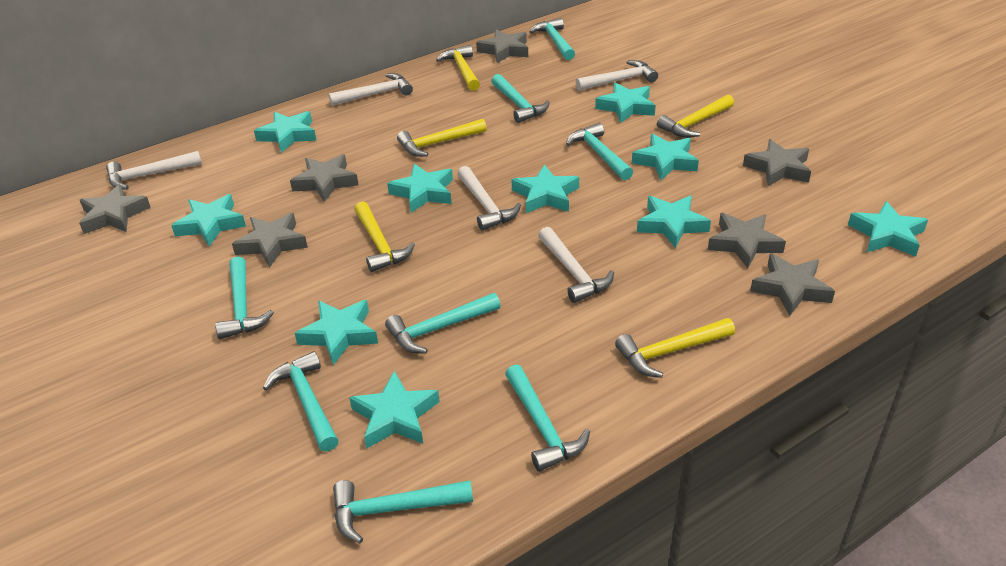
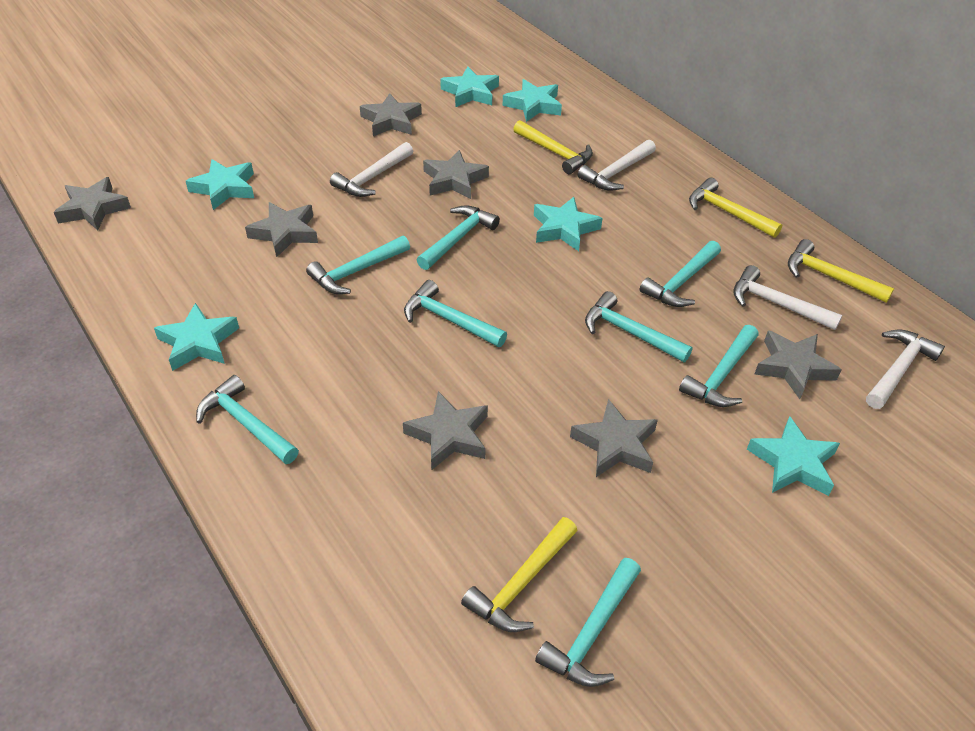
turquoise star: [171,194,246,246] [254,111,317,153] [295,300,378,365] [349,371,440,448] [387,164,453,213] [511,165,579,213] [595,83,656,123] [632,134,699,180] [637,195,711,248] [848,201,928,257] = 10 -> [154,303,239,371] [186,159,254,210] [440,66,499,107] [502,79,562,122] [534,197,603,251] [747,416,840,496] = 6
white hammer: [106,151,202,190] [329,73,413,106] [457,166,521,231] [538,227,614,303] [576,60,658,91] = 5 -> [330,142,413,197] [578,140,656,191] [733,265,842,330] [866,329,945,409] = 4
yellow hammer: [354,201,415,272] [397,119,487,157] [436,45,480,91] [615,318,735,378] [657,95,734,138] = 5 -> [461,517,578,632] [513,120,593,174] [689,178,782,238] [788,239,894,303] = 4

